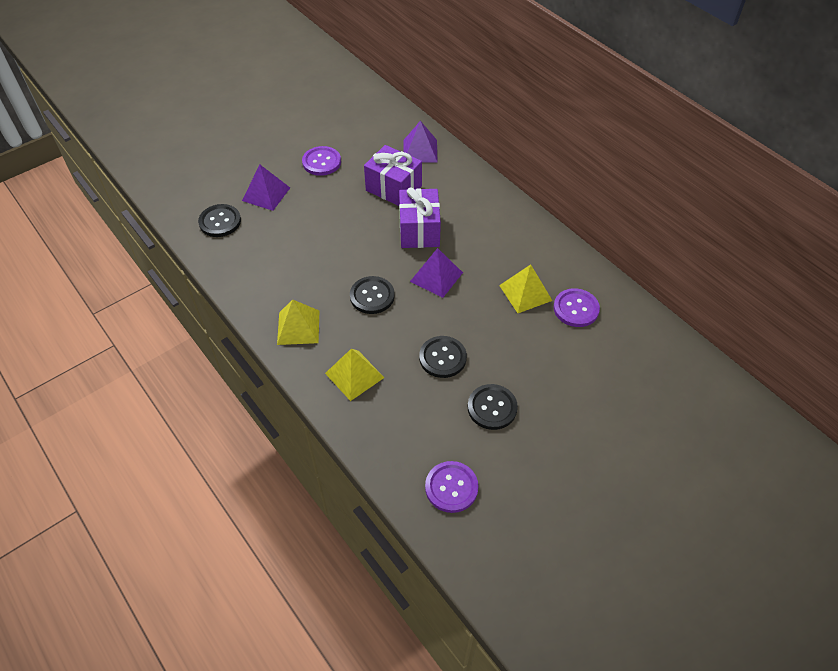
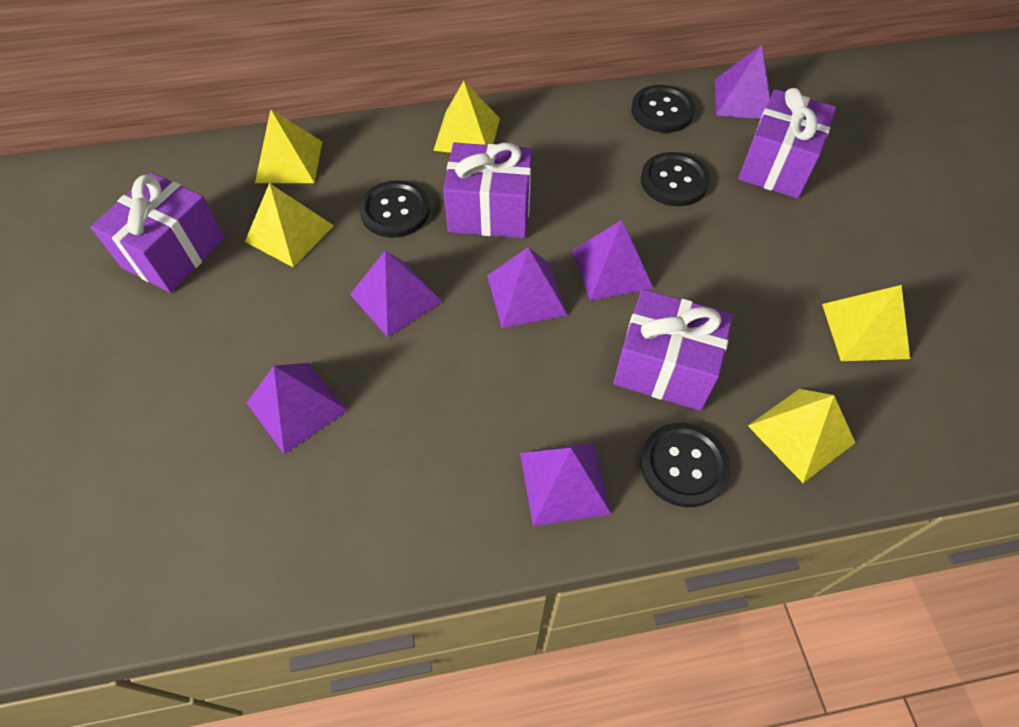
purple button: [302,146,341,176] [425,461,479,513] [553,288,600,327] = 3 -> none = 0
purple gift: [364,145,422,206] [399,187,441,248] = 2 -> [90,172,225,293] [443,143,533,238] [613,289,733,411] [738,88,837,198] = 4
purple pyramid: [242,165,290,211] [403,121,437,162] [410,248,463,298] = 3 -> [247,363,348,454] [350,251,443,337] [487,247,567,328] [520,442,611,526] [572,220,653,301] [715,45,770,119] = 6
yellow pyramid: [277,299,319,345] [325,349,384,401] [499,264,553,313] = 3 -> [245,183,334,268] [255,109,322,183] [433,81,500,153] [748,389,855,483] [822,285,910,361] = 5

